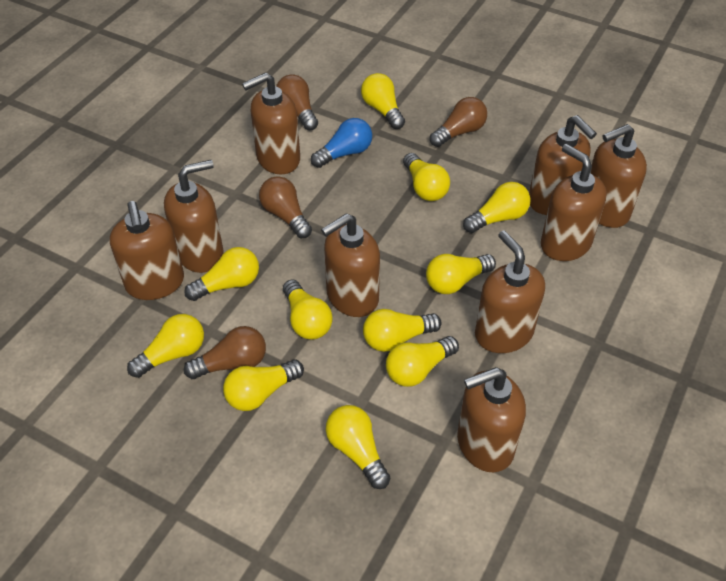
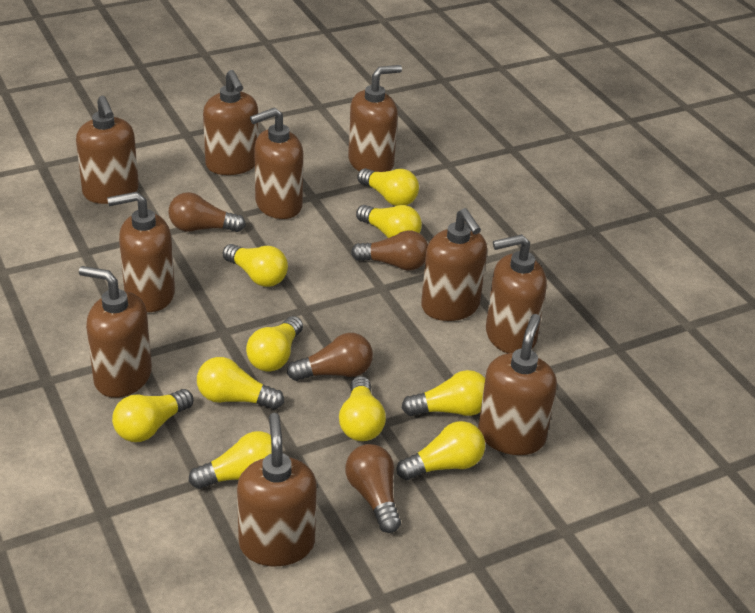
blue light bulb: [311,118,372,168] = 1 -> none = 0
brown soap dispenser: [110,201,184,300] [164,160,224,273] [242,73,300,174] [321,213,380,317] [457,367,526,472] [475,230,545,353] [529,115,597,215] [541,144,607,261] [590,124,647,228] = 9 -> [76,96,139,204] [79,266,152,398] [107,192,175,312] [203,70,258,175] [237,413,317,566] [250,108,303,219] [348,65,402,172] [421,208,487,321] [478,314,557,455] [486,234,547,353] = 10
yellow light bulb: [127,314,204,378] [184,247,259,301] [223,359,304,411] [283,279,333,340] [326,405,391,489] [361,73,405,129] [363,309,442,352] [386,336,459,387] [403,153,450,201] [426,254,496,294] [463,182,531,233] = 11 -> [112,389,193,442] [189,431,271,489] [197,357,284,410] [223,244,288,287] [246,316,303,372] [339,376,386,441] [356,205,422,238] [357,168,419,206] [397,421,485,480] [402,370,485,416] = 10

